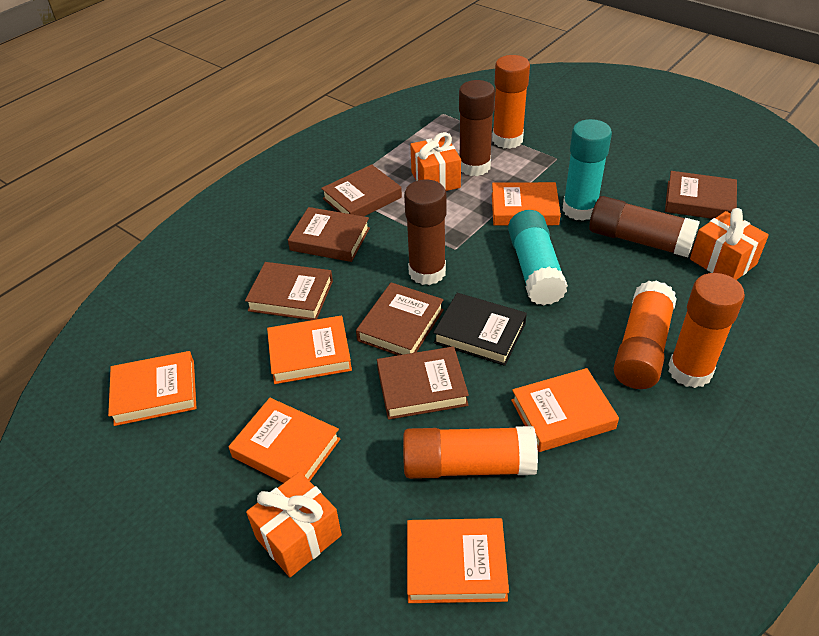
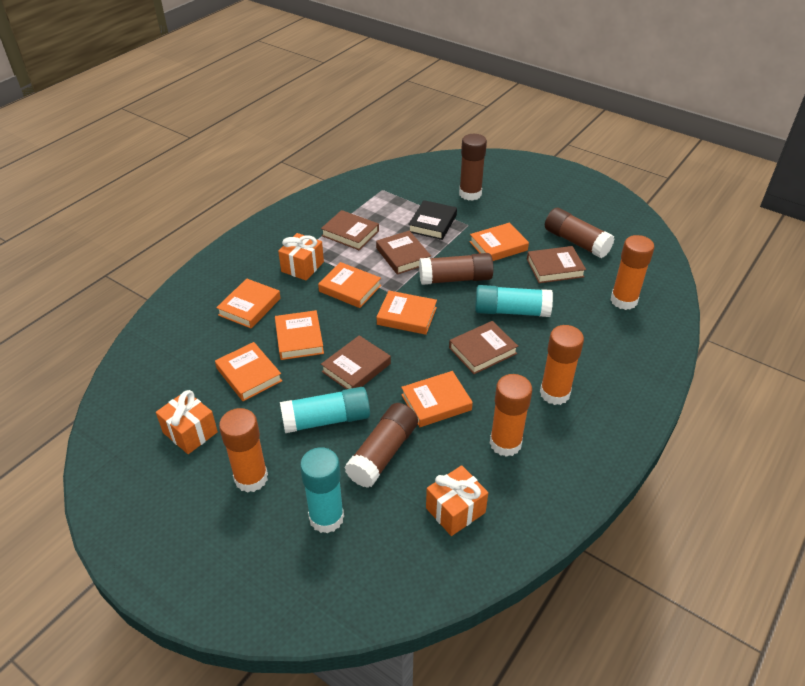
brown book: [245,262,333,320] [288,207,370,262] [321,164,402,216] [356,282,444,355] [377,346,469,420] [665,171,737,219] = 6 -> [321,210,379,250] [321,335,391,389] [376,231,431,275] [449,321,518,374] [527,246,586,283] = 5
brown glue stick: [404,180,446,285] [459,80,495,176] [589,196,700,257] = 3 -> [344,403,418,488] [419,253,494,285] [459,134,487,201] [545,208,614,258] = 4
orange book: [108,351,196,426] [229,398,340,483] [267,315,352,384] [407,518,509,603] [492,182,561,225] [511,368,619,452] = 6 -> [215,342,282,401] [216,279,281,329] [275,310,324,360] [318,262,381,308] [377,291,437,335] [401,371,473,427] [470,223,529,261] = 7
turquoise glue stick: [508,210,568,306] [562,119,612,221] = 2 -> [280,387,370,433] [300,447,344,533] [475,285,553,317] = 3

